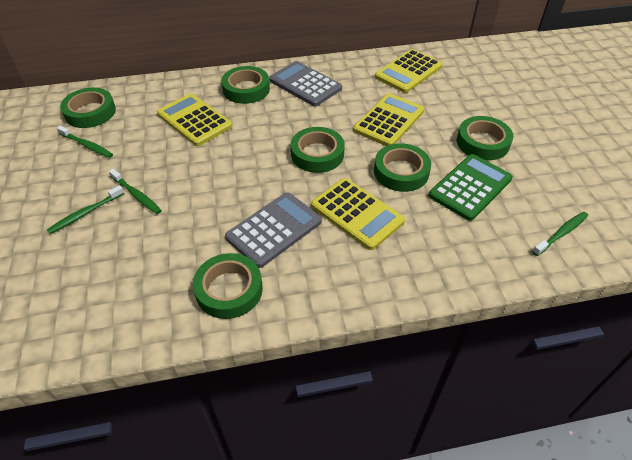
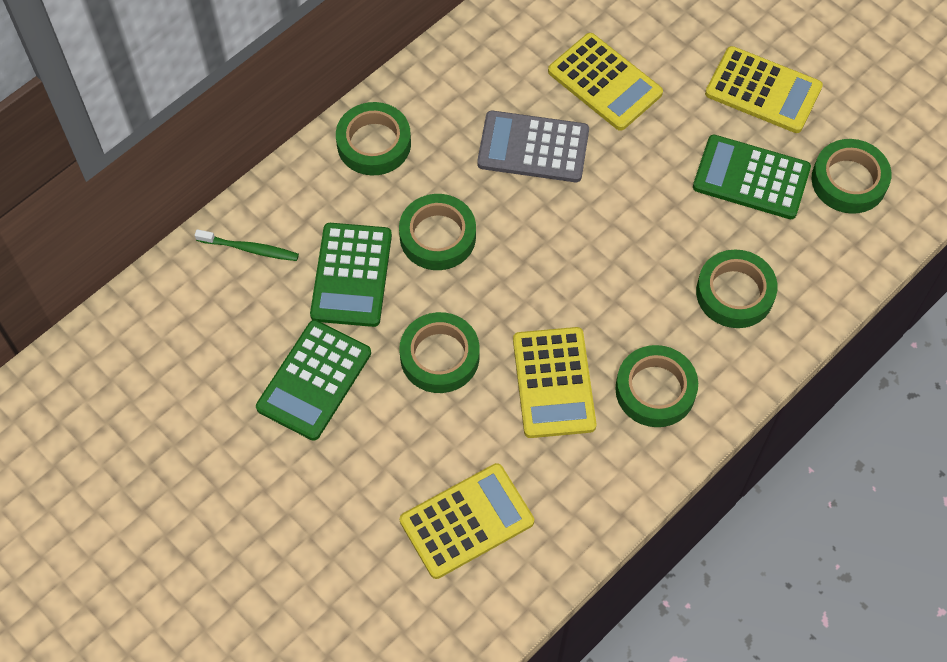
green calculator: [429,154,513,221] = 1 -> [256,320,371,441] [310,223,392,327] [693,135,811,219] = 3
green toothbrush: [47,185,124,234] [57,125,113,158] [109,169,162,214] [532,212,588,256] = 4 -> [195,229,299,261] = 1
grey calculator: [225,192,322,268] [269,61,342,106] = 2 -> [477,111,589,182] = 1

